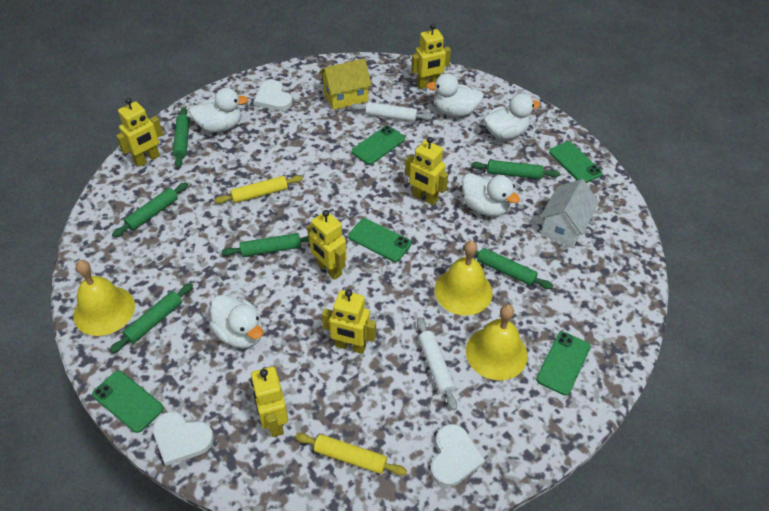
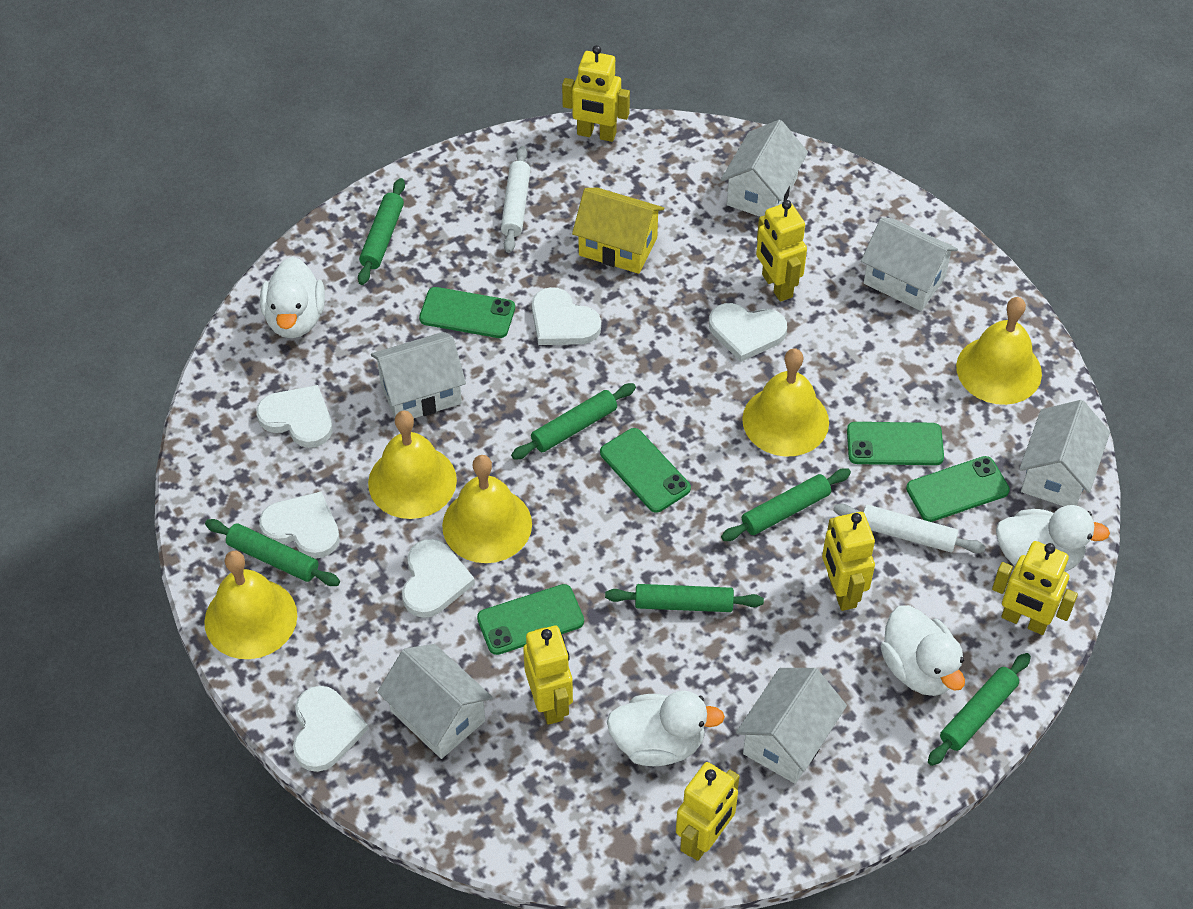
white duck: [189,88,248,132] [209,295,263,348] [426,73,484,117] [462,173,520,216] [483,94,540,140] = 5 -> [260,257,325,338] [607,691,725,766] [880,605,965,696] [996,505,1110,572] = 4
white heart: [153,411,214,466] [254,80,293,111] [430,424,485,487] = 3 -> [256,385,333,448] [259,492,340,559] [293,686,369,772] [402,539,475,618] [532,287,601,345] [709,303,787,362] = 6
white house: [540,179,599,248] = 1 -> [371,332,466,418] [377,644,493,759] [721,120,808,217] [736,668,847,784] [861,217,958,311] [1019,400,1110,506] = 6
yellow bell: [73,260,135,336] [434,241,493,315] [466,304,528,380] = 3 -> [204,551,297,659] [368,411,457,519] [442,455,532,563] [742,348,829,457] [956,297,1042,405] = 5
yellow rolling pin: [214,175,303,204] [295,433,407,476] = 2 -> none = 0

